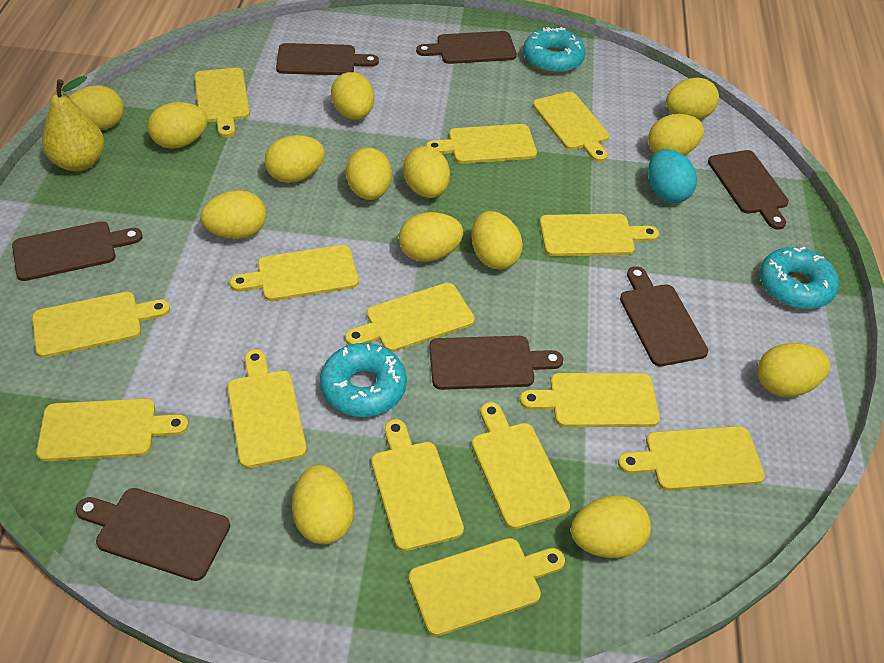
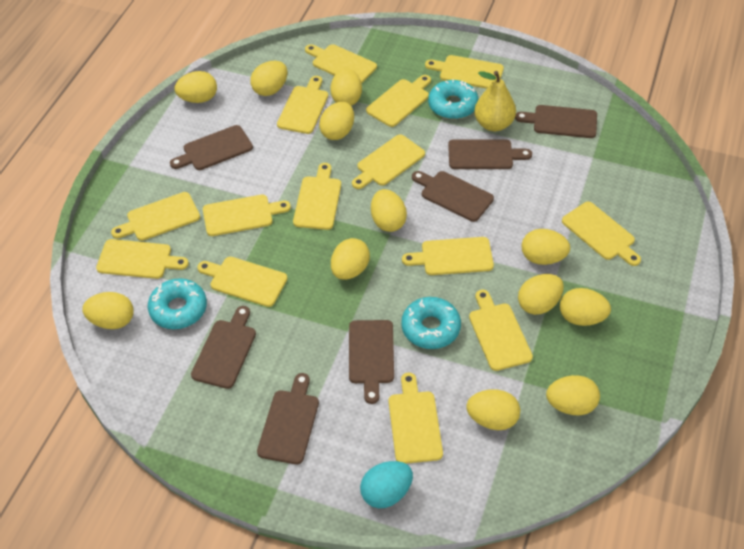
yellow egg: [69,85,124,130] [147,102,208,149] [201,190,266,239] [265,135,325,183] [292,465,354,544] [331,72,374,119] [346,147,392,200] [399,212,463,262] [403,146,450,198] [472,211,523,269] [571,495,651,558] [648,114,704,156] [666,77,719,120] [757,343,830,397] = 14 -> [82,292,134,329] [175,71,217,103] [250,61,287,96] [319,102,354,140] [330,68,362,106] [331,238,370,280] [371,189,407,232] [466,389,520,430] [518,274,564,315] [522,229,570,265] [546,375,600,415] [560,288,611,326] = 12

